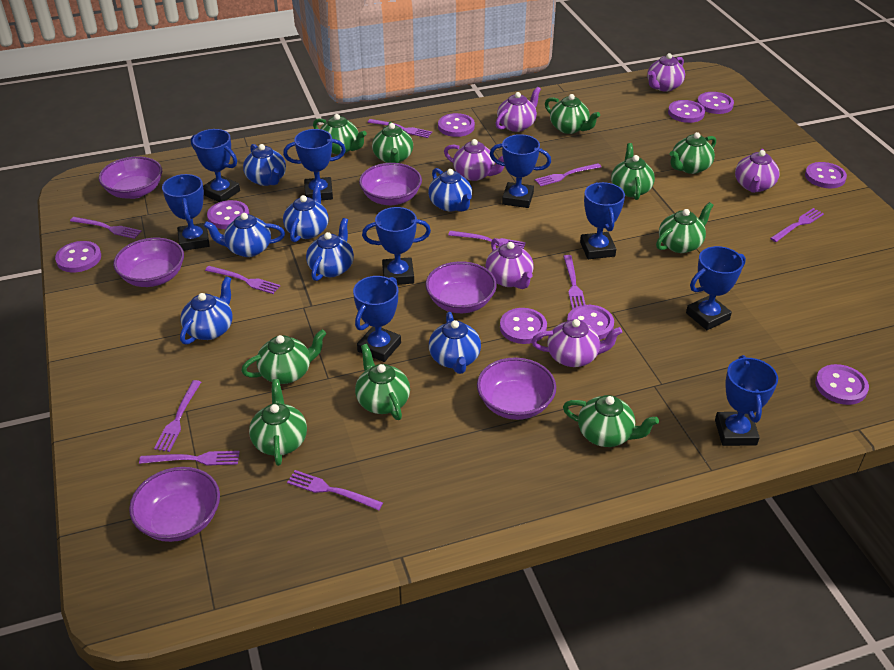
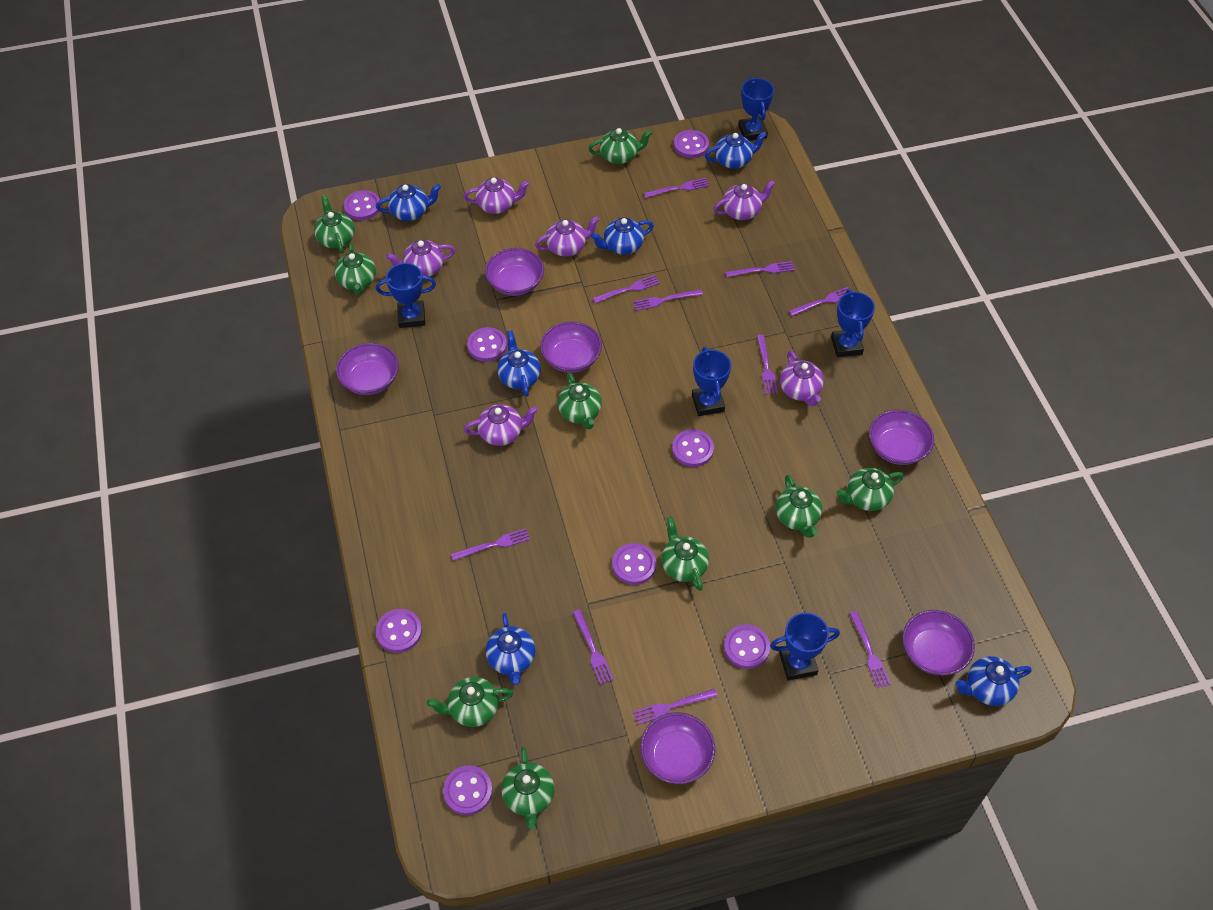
blue teapot: [180,276,233,345] [204,213,285,257] [243,144,286,186] [283,182,329,242] [306,218,354,281] [428,168,472,212] [429,312,481,374] = 7 -> [376,184,441,221] [486,613,535,685] [497,330,541,397] [591,218,654,255] [705,131,767,169] [955,656,1032,706] = 6
blue trophy: [162,174,210,251] [191,129,240,202] [283,129,346,200] [353,276,401,362] [362,207,431,285] [490,134,551,208] [580,182,625,259] [686,246,746,330] [715,355,778,446] = 9 -> [376,263,436,328] [692,347,731,416] [738,77,774,141] [770,613,840,680] [831,290,875,357] = 5
green teapot: [241,329,326,384] [249,379,307,466] [313,114,367,155] [355,344,410,420] [372,122,413,163] [545,94,600,134] [563,395,659,447] [611,143,655,200] [656,202,714,253] [670,132,716,174] = 10 -> [314,195,355,253] [335,244,376,295] [427,677,514,727] [501,747,554,829] [558,373,602,430] [588,128,652,164] [661,517,709,591] [776,475,822,538] [836,468,904,511] = 9
purple button: [55,241,101,272] [207,200,249,229] [438,113,475,137] [500,308,547,344] [567,305,614,340] [668,100,705,123] [697,92,734,114] [805,162,847,188] [815,364,869,405] = 9 -> [344,190,381,220] [376,609,422,653] [443,765,493,815] [467,327,507,362] [612,543,656,585] [672,429,714,467] [674,130,709,158] [724,624,770,669] = 8

